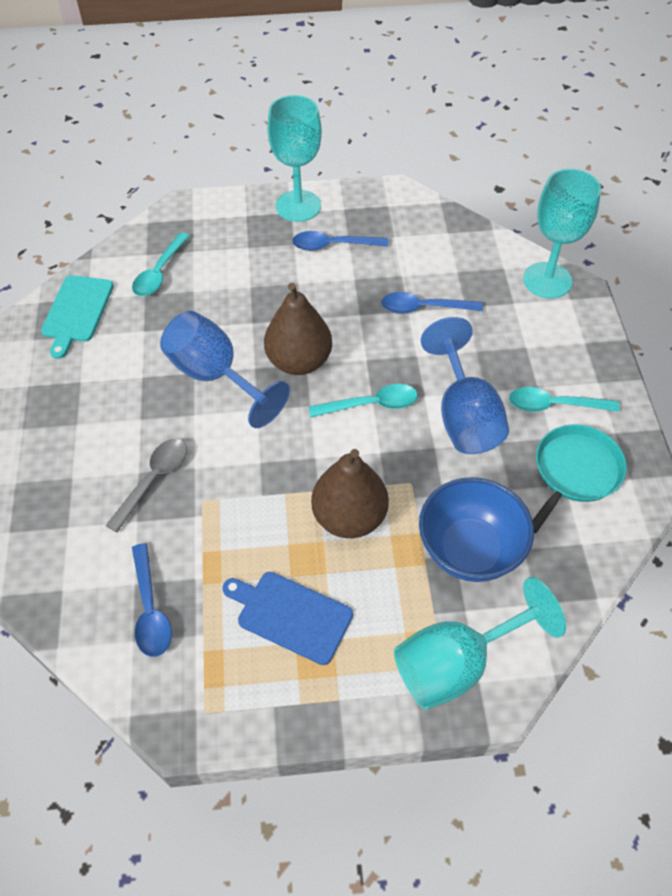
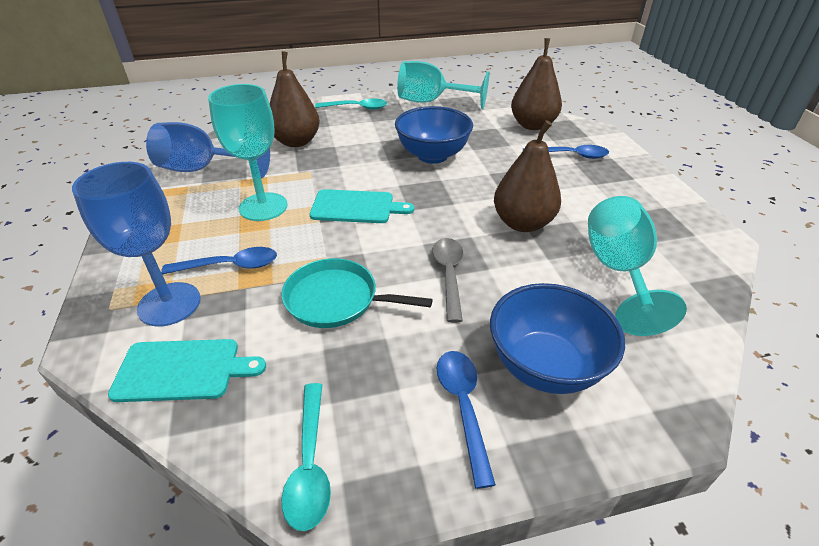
blue bowl: [419,477,534,582] = 1 -> [395,106,473,164] [490,283,625,394] = 2
blue cutting board: [222,572,353,665] = 1 -> none = 0
brown pear: [264,283,332,375] [311,449,389,538] = 2 -> [270,51,320,147] [494,120,561,232] [511,38,562,130] = 3
turquoise cutting board: [41,275,114,359] = 1 -> [108,339,266,402] [310,189,414,223] = 2
turquoise spoon: [132,232,190,296] [309,384,418,417] [509,387,620,412] = 3 -> [282,383,331,531] [315,98,387,110] = 2

